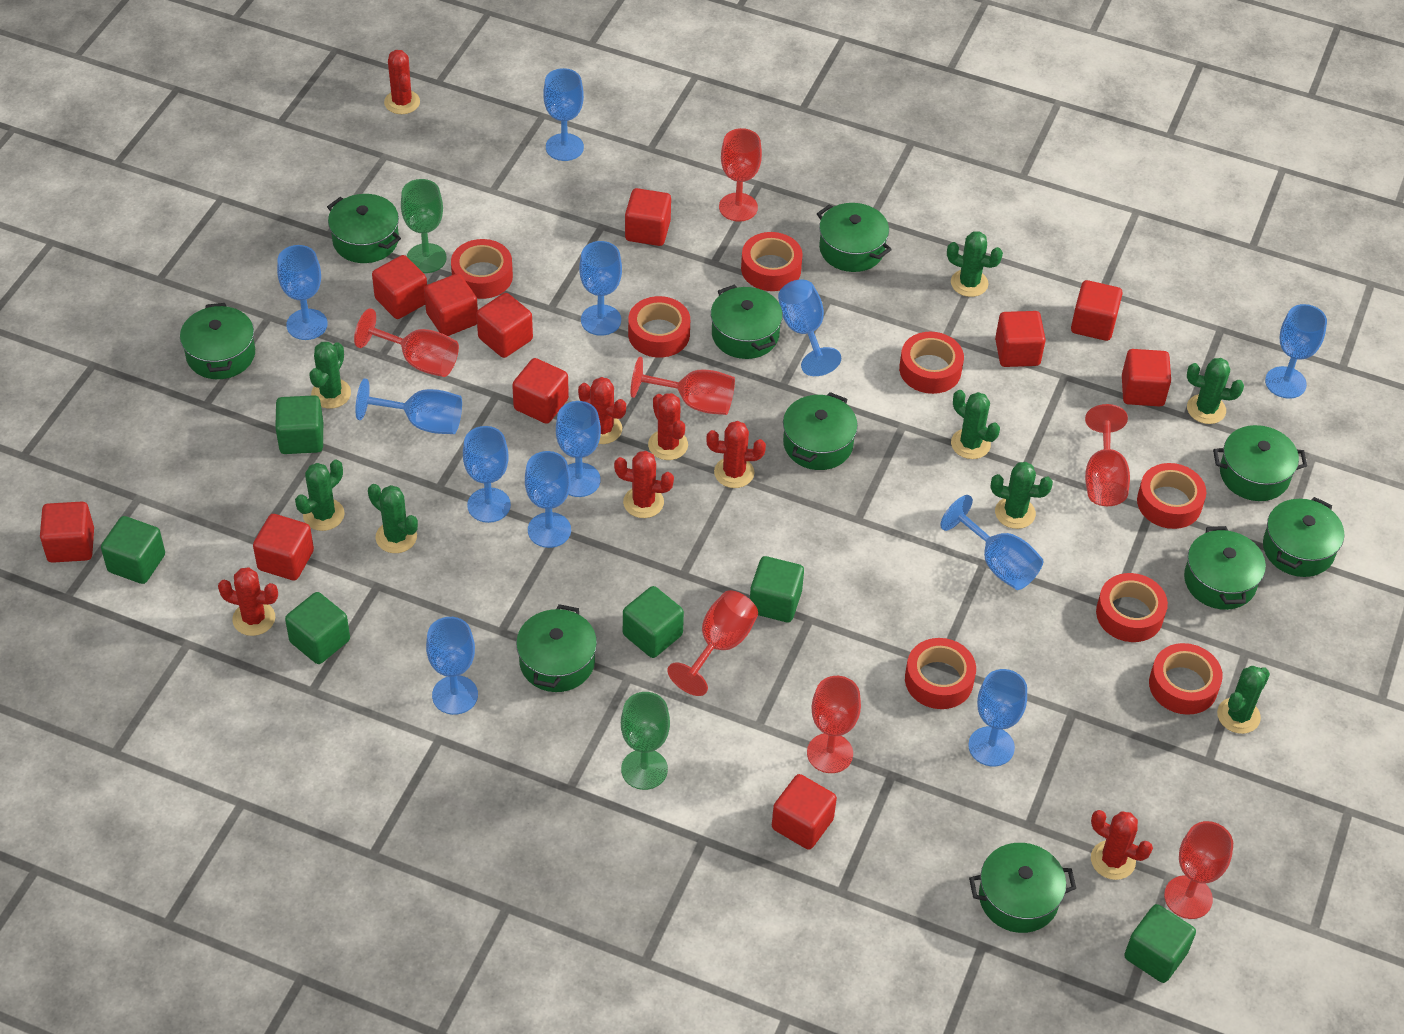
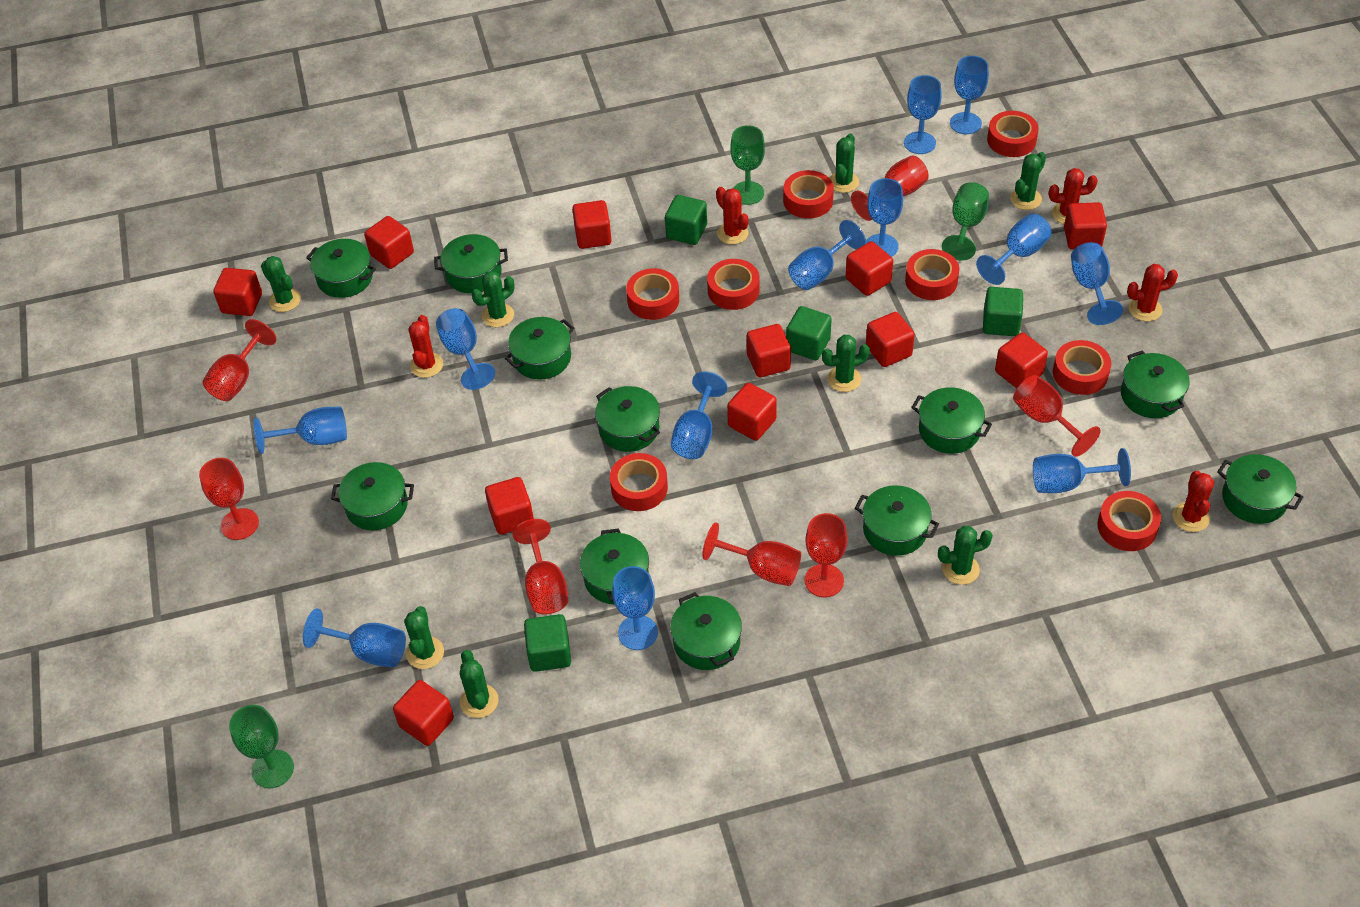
green cube: [101,516,165,584] [275,395,323,454] [285,592,350,664] [623,586,684,658] [750,556,804,622] [1124,904,1196,983] = 6 -> [524,614,571,672] [665,195,707,245] [786,306,832,360] [983,287,1023,336] = 4
green goblet: [401,179,447,273] [621,692,670,790] = 2 -> [229,705,294,788] [730,125,765,205] [942,182,989,261] = 3
green pot: [180,303,255,379] [327,194,401,263] [516,604,597,692] [711,285,783,359] [783,392,858,470] [817,203,892,272] [969,843,1076,933] [1184,526,1266,610] [1213,425,1307,501] [1263,497,1344,577] = 10 -> [306,239,376,298] [331,462,414,530] [434,234,508,294] [505,317,574,380] [580,528,649,604] [595,386,660,452] [670,592,742,670] [855,485,939,556] [911,387,992,454] [1121,351,1190,418] [1217,454,1303,524] = 11
red cactus: [218,567,278,636] [384,50,420,114] [578,377,626,444] [614,451,674,518] [648,393,688,460] [706,421,766,488] [1091,810,1153,880] = 7 -> [408,315,443,378] [716,187,749,244] [1049,168,1098,224] [1127,264,1178,321] [1173,471,1214,532] = 5

